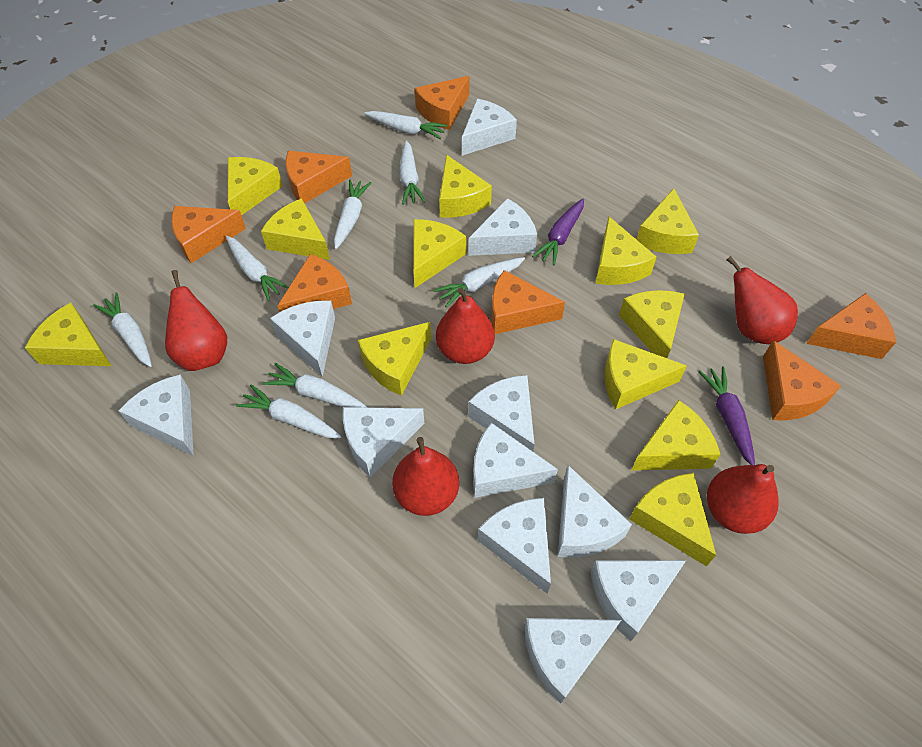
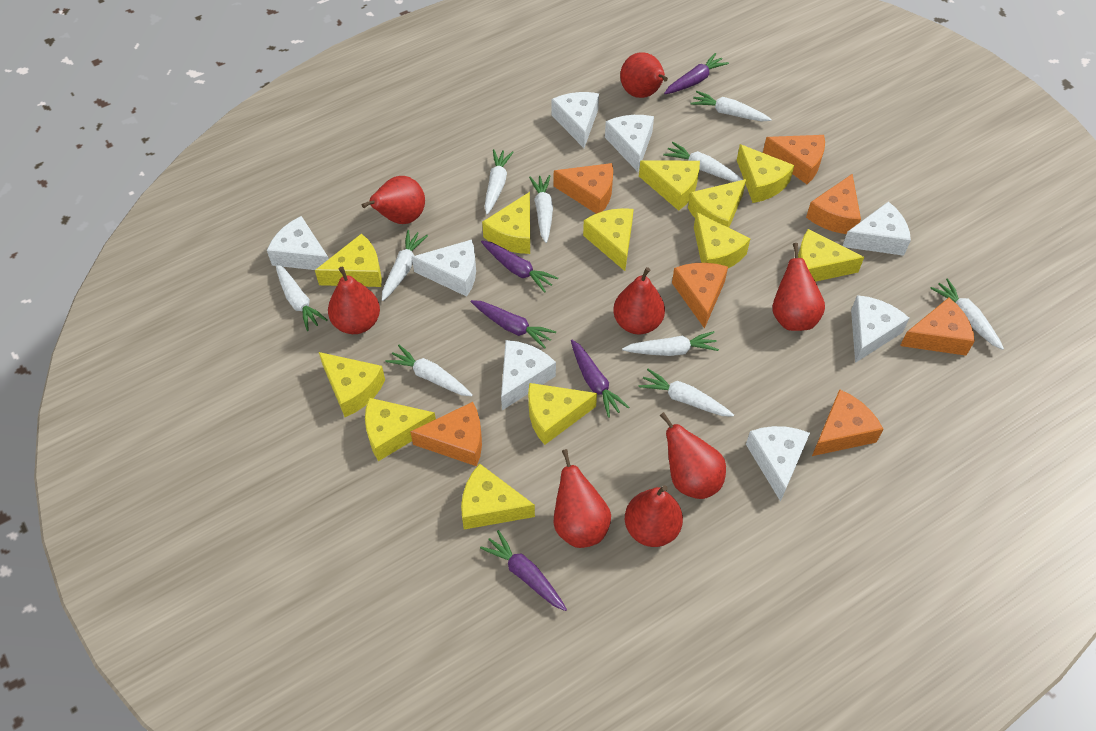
purple carrot: [532,198,584,265] [698,366,755,465] = 2 -> [471,300,556,349] [480,530,567,611] [481,241,558,293] [571,340,629,418] [664,53,729,94] = 5
red pear: [165,270,227,371] [392,437,459,516] [436,287,495,364] [707,464,779,534] [727,256,798,344] = 5 -> [328,266,380,334] [362,176,425,224] [554,449,611,548] [613,267,665,334] [620,52,668,98] [625,485,683,547] [660,412,726,499] [772,243,825,331] = 8
white carrot: [93,293,152,367] [226,236,289,301] [236,384,341,439] [262,363,368,408] [334,180,371,249] [364,111,447,139] [399,140,425,205] [433,257,525,308] = 8 -> [275,263,328,331] [382,230,428,301] [386,345,473,396] [484,149,514,215] [529,175,553,243] [622,331,719,356] [639,369,734,417] [663,142,743,182] [691,91,772,122] [930,278,1004,350] = 10
white cheese: [119,374,194,456] [270,301,335,377] [343,407,424,477] [462,99,517,156] [468,375,535,451] [469,198,537,256] [473,423,558,498] [478,498,551,594] [524,618,621,704] [558,465,632,558] [591,560,686,641] = 11 -> [267,216,329,270] [412,240,476,297] [501,340,556,410] [552,92,599,148] [605,115,654,172] [746,426,810,502] [843,201,911,256] [851,295,910,363] = 8

